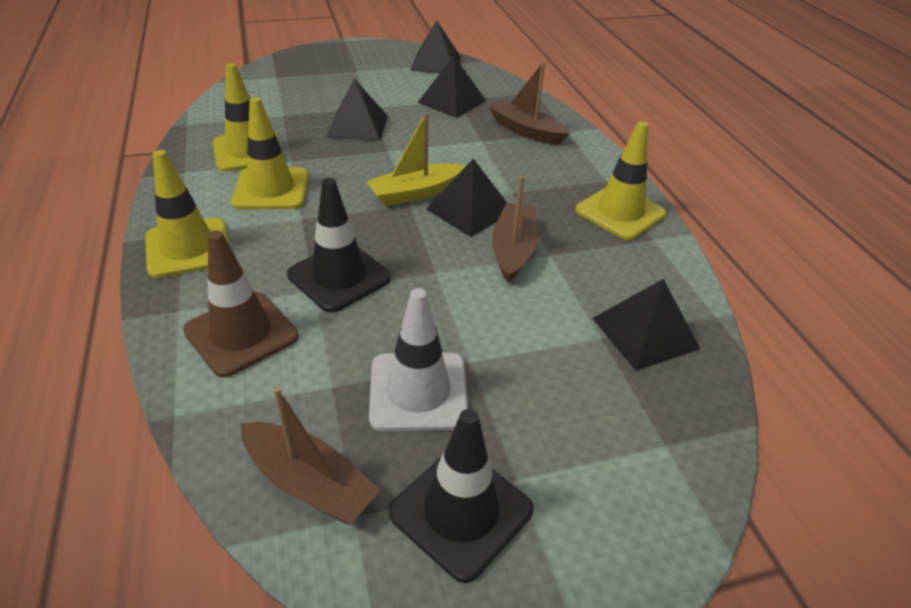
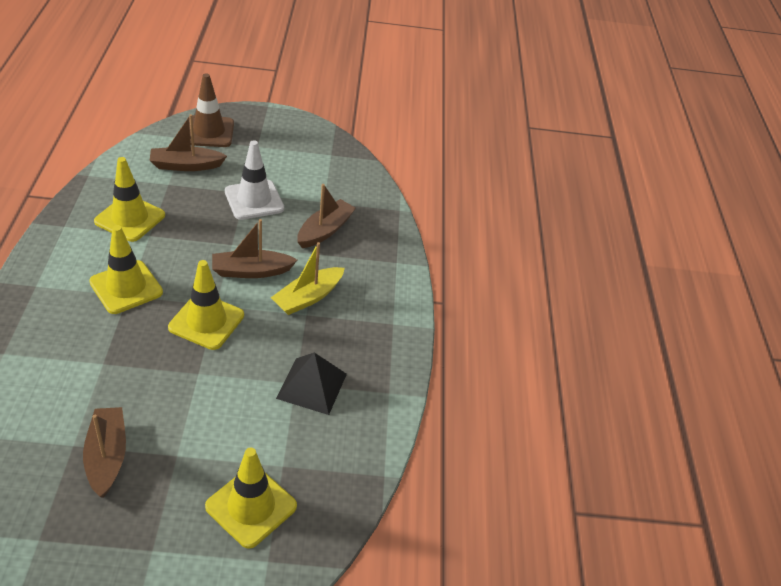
black pyramid: [326,78,388,141] [410,20,461,73] [417,56,486,118] [426,159,507,237] [592,279,700,371] = 5 -> [276,353,347,415] = 1
black traffic cone: [287,178,391,313] [389,409,533,583] = 2 -> none = 0
brown boat: [241,387,380,524] [489,62,570,145] [492,175,538,283] = 3 -> [83,407,126,498] [149,114,227,171] [212,219,297,278] [297,184,356,248] = 4

